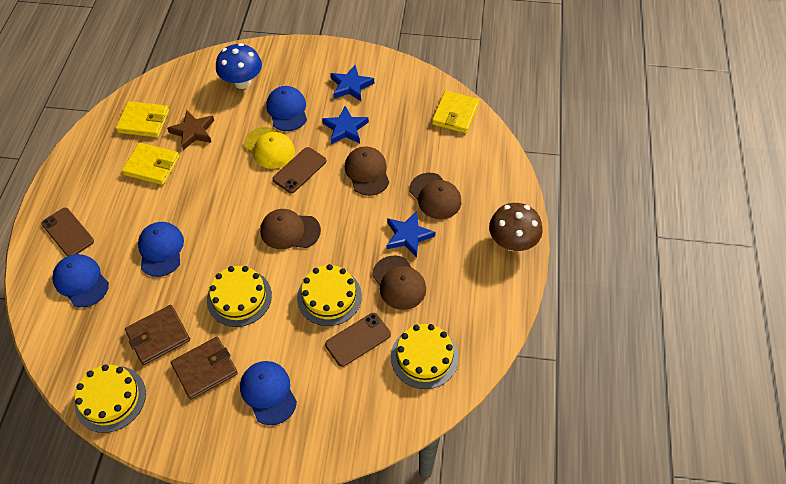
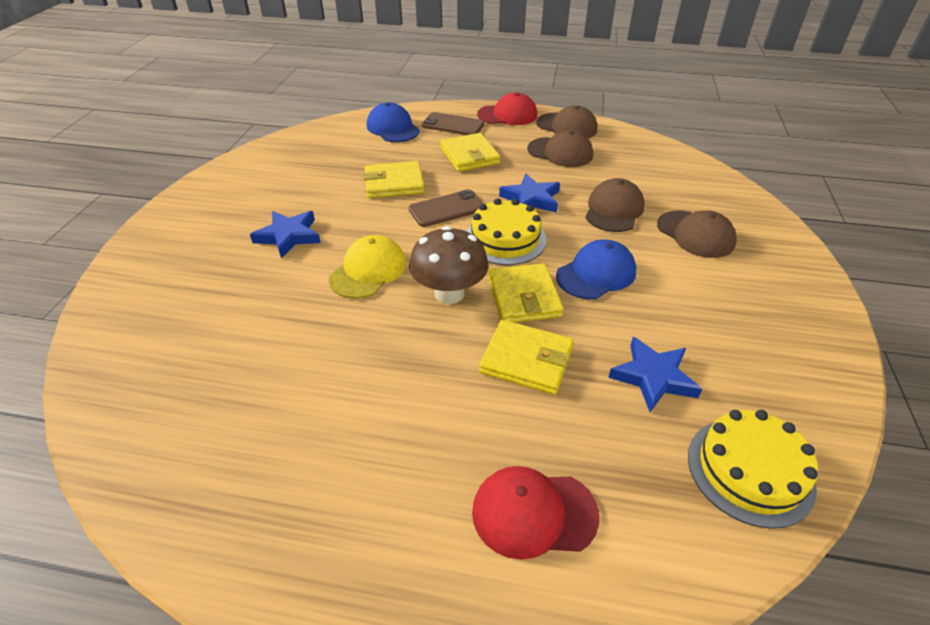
blue cap: [52,254,109,307] [138,222,184,277] [240,361,297,425] [266,86,307,131] = 4 -> [367,102,420,142] [556,240,637,299] = 2
blue mushroom: [216,43,262,89] = 1 -> none = 0
brown phone: [41,208,94,256] [273,147,326,193] [325,313,391,367] = 3 -> [409,189,484,227] [422,112,484,135] = 2
brown star: [167,110,214,150] = 1 -> none = 0
brown wallet: [125,305,190,365] [171,337,238,400] = 2 -> none = 0
red cap: none = 0 -> [472,466,600,560] [477,93,537,125] = 2
yellow cake: [75,364,146,433] [207,266,272,327] [297,264,362,326] [391,324,458,389] = 4 -> [467,198,547,265] [688,410,818,529] = 2
yellow wallet: [116,101,169,138] [122,143,180,185] [432,91,479,134] = 3 -> [363,161,425,198] [440,133,500,172] [479,320,574,395] [488,263,564,322] = 4

